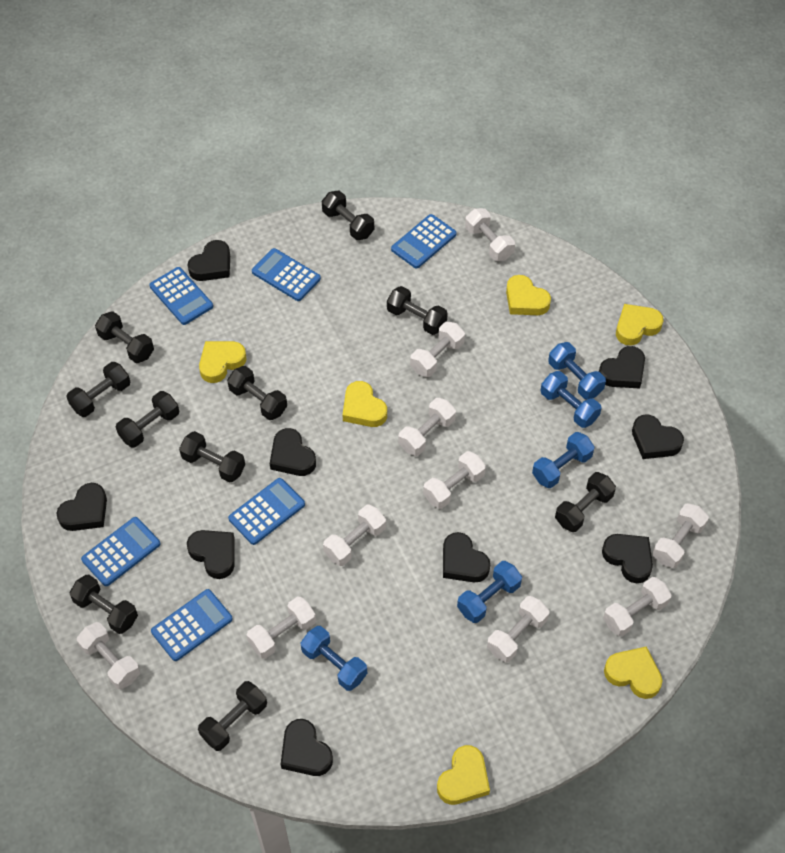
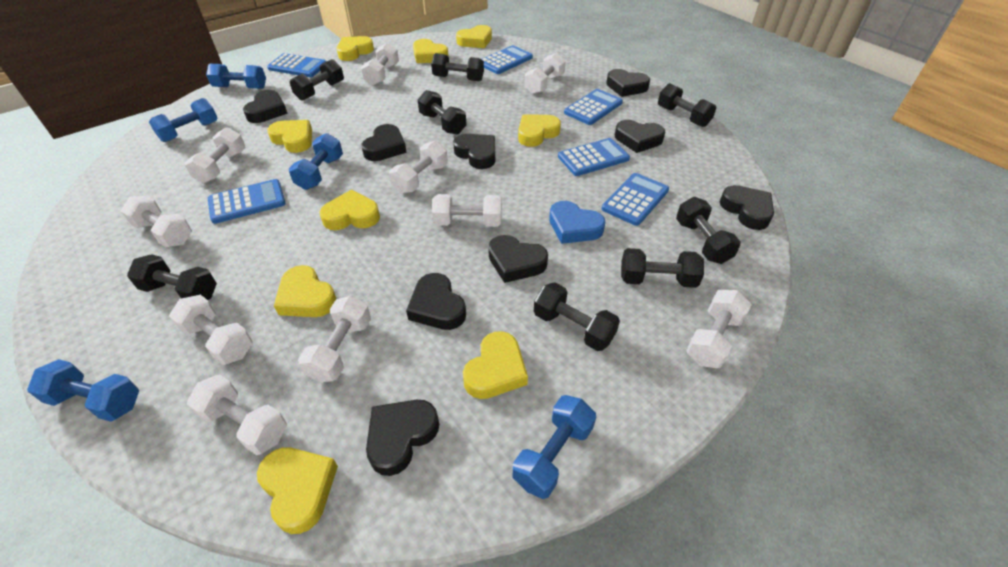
black dumbbell: [66,362,130,417] [69,574,138,634] [95,311,154,363] [116,391,179,448] [179,431,245,482] [198,681,267,751] [227,366,287,420] [322,191,374,240] [387,286,448,335] [555,472,616,532] = 10 -> [127,254,217,300] [290,59,344,101] [418,90,466,135] [431,53,484,81] [534,282,620,351] [621,248,704,288] [658,83,717,127] [676,197,741,264] = 8
blue heart: none = 0 -> [549,201,605,244] = 1
yellow heart: [199,341,247,383] [343,381,387,427] [437,745,490,805] [506,275,551,315] [604,646,663,699] [616,304,663,346] = 6 -> [257,447,338,534] [267,120,312,153] [274,265,336,317] [320,190,380,230] [337,36,374,61] [413,39,449,63] [456,25,492,48] [463,331,528,399] [518,114,561,147] = 9

